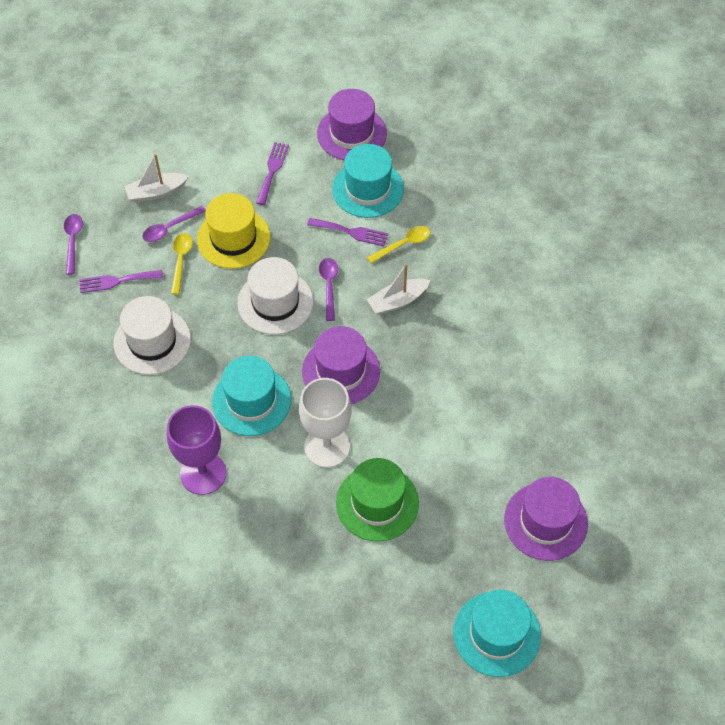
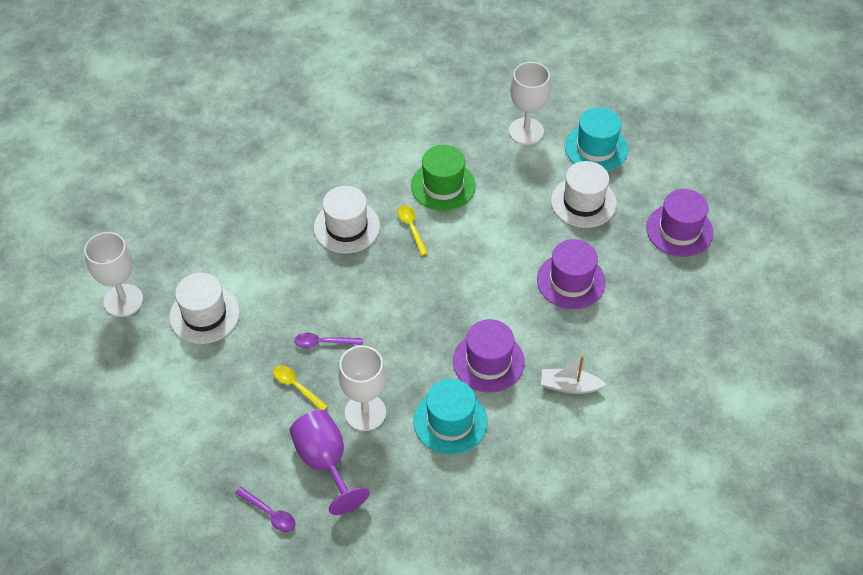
purple fork: [79,270,163,293] [256,142,289,205] [307,218,388,246] = 3 -> none = 0
purple spoon: [64,214,83,275] [142,206,206,242] [319,258,338,321] = 3 -> [235,487,296,532] [294,333,363,348] = 2
turquoise hat: [212,356,291,436] [332,144,404,218] [453,590,541,677] = 3 -> [413,379,487,454] [565,107,628,171] = 2
white boat: [124,154,189,203] [367,264,430,315] = 2 -> [541,356,606,394] = 1
white goblet: [299,378,351,468] = 1 -> [84,232,143,317] [338,345,386,431] [509,62,551,145] = 3
white hat: [114,296,191,375] [237,257,313,335] = 2 -> [169,273,240,344] [314,186,380,253] [551,161,617,228] = 3
yellow hat: [197,193,270,269] = 1 -> none = 0

